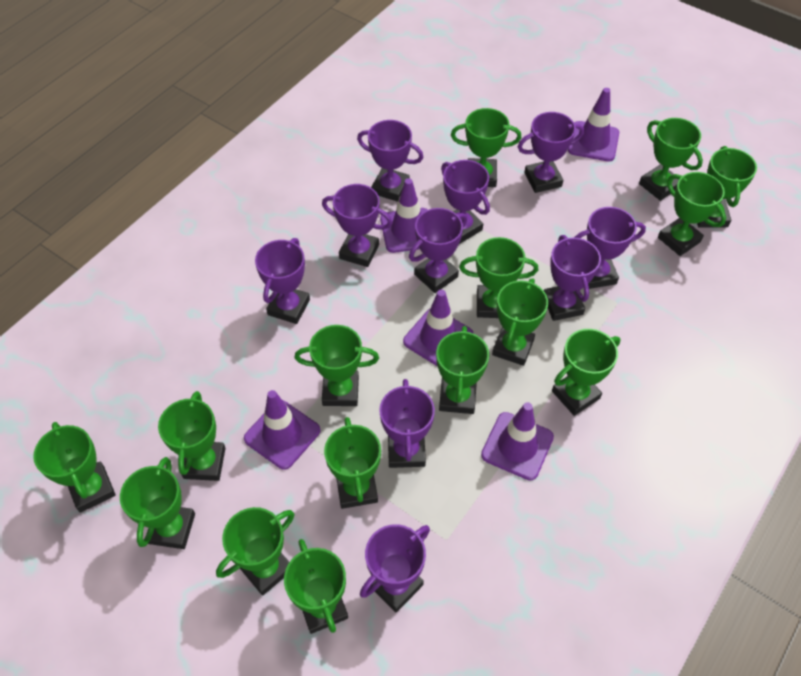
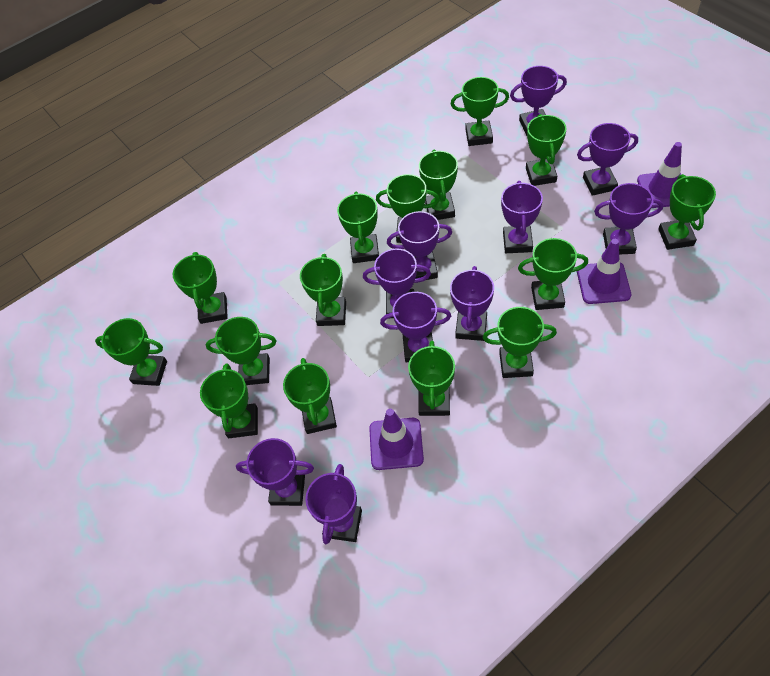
purple traffic cone: [244,390,321,470] [380,178,428,253] [403,290,474,367] [481,402,554,480] [568,88,619,162] = 5 -> [369,409,424,470] [577,239,631,304] [637,142,682,208] = 3

